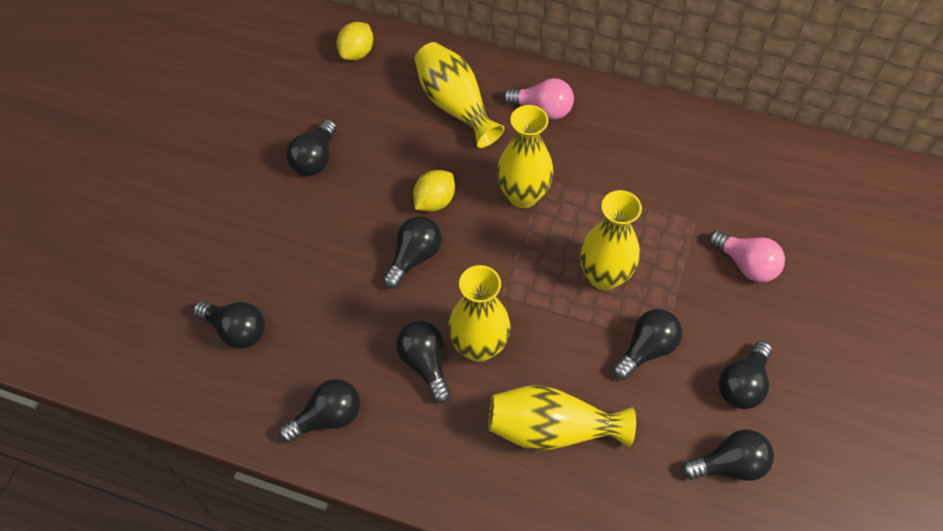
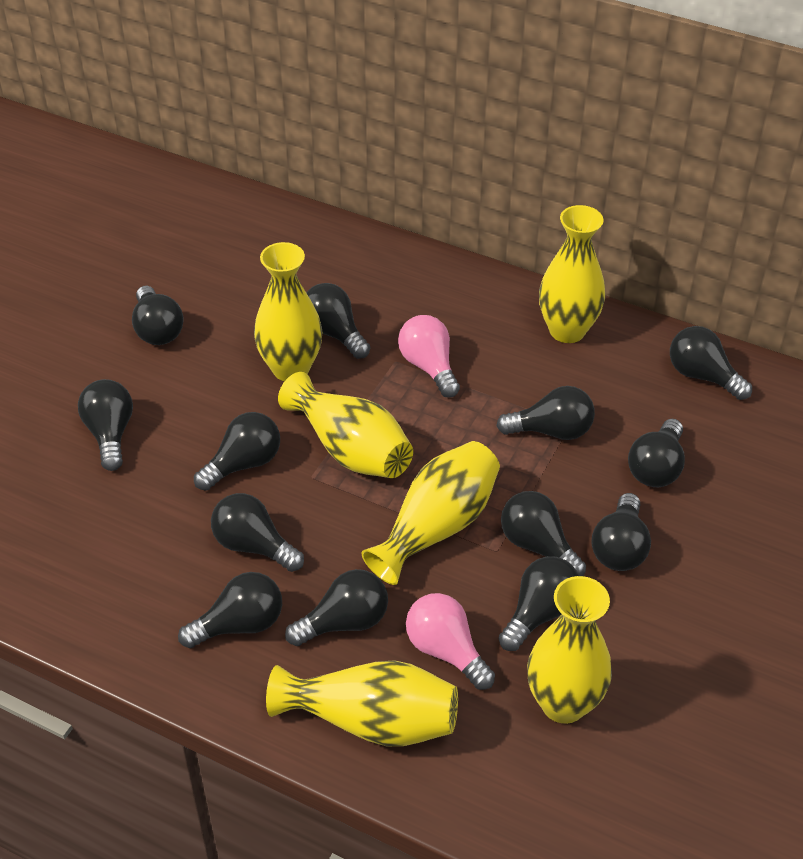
black light bulb: [193,301,265,349] [279,379,360,443] [286,119,336,176] [383,216,442,289] [396,321,451,403] [612,309,682,380] [682,429,774,481] [719,341,772,409] = 8 -> [78,379,133,471] [132,286,184,345] [178,572,282,648] [194,412,280,491] [211,493,304,572] [285,569,388,646] [306,283,370,359] [496,386,595,440] [498,556,579,651] [501,491,586,576] [591,493,651,571] [628,419,685,487] [670,326,752,400] = 13
yellow lemon: [337,22,373,60] [413,170,455,212] = 2 -> none = 0
yellow vase: [415,42,505,148] [448,265,511,362] [489,385,636,451] [497,105,554,208] [580,190,642,291] = 5 -> [254,242,322,381] [266,660,458,746] [278,372,413,478] [361,441,500,585] [527,576,612,724] [539,205,605,343] = 6

